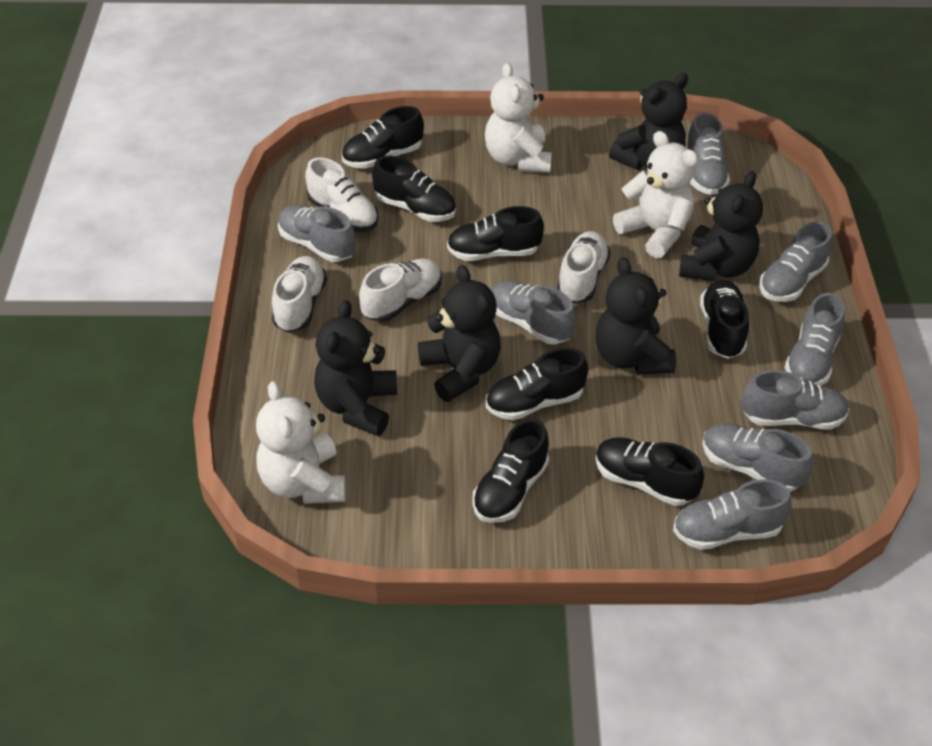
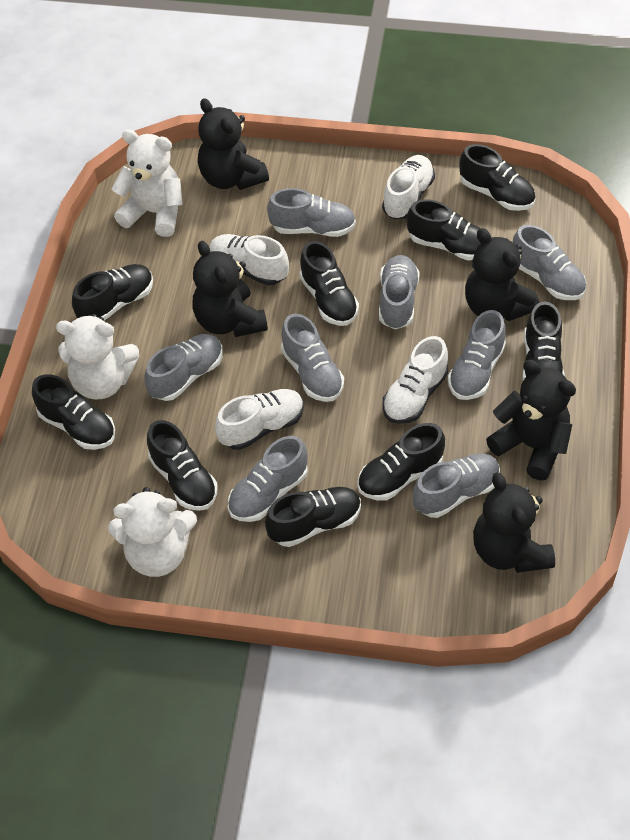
black shoe: [342,106,424,169] [372,156,456,222] [447,206,544,261] [472,418,549,523] [486,348,588,420] [595,437,704,506] [700,280,749,359] = 7 -> [32,374,115,450] [72,264,153,320] [147,420,218,511] [265,487,361,547] [300,241,359,326] [357,423,445,500] [407,199,481,261] [460,144,535,211] [523,301,565,381] = 9

